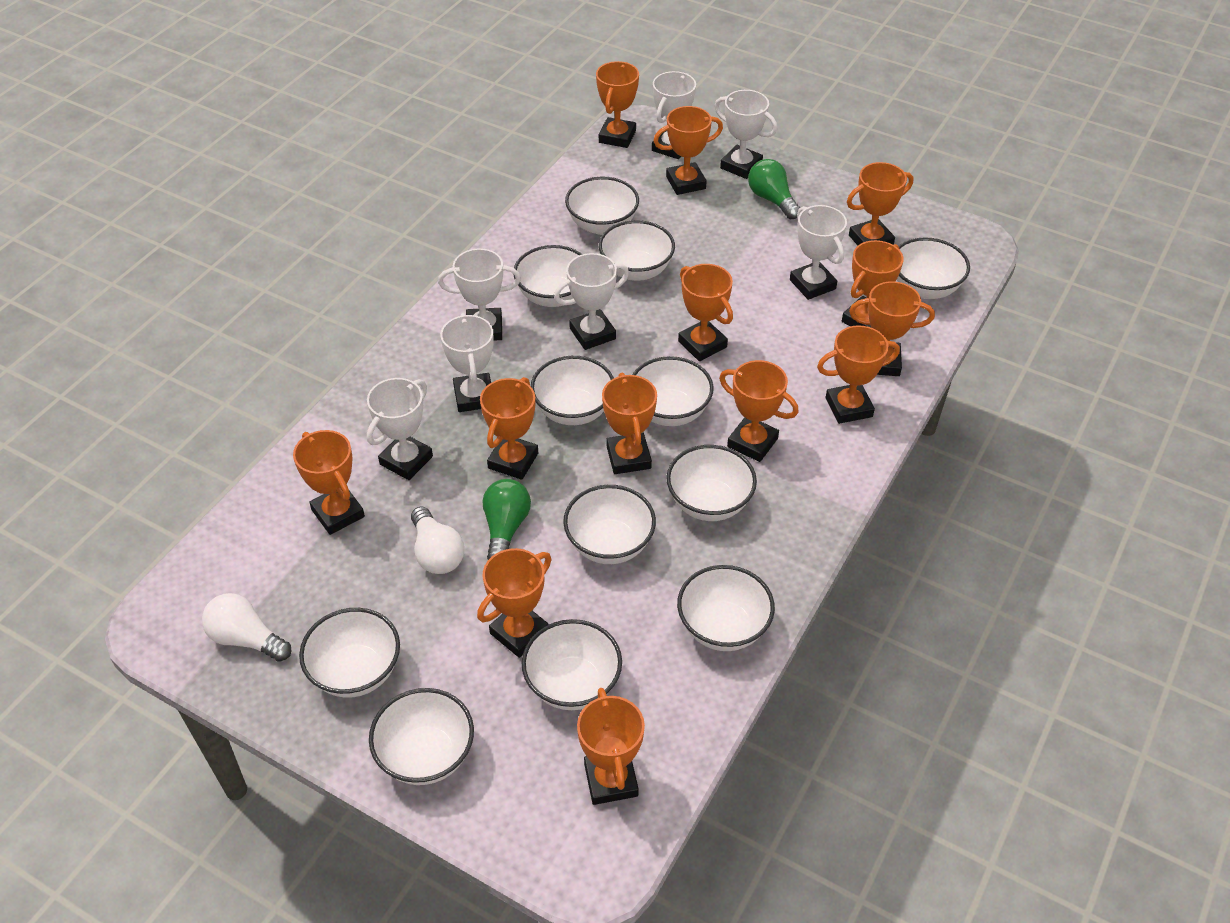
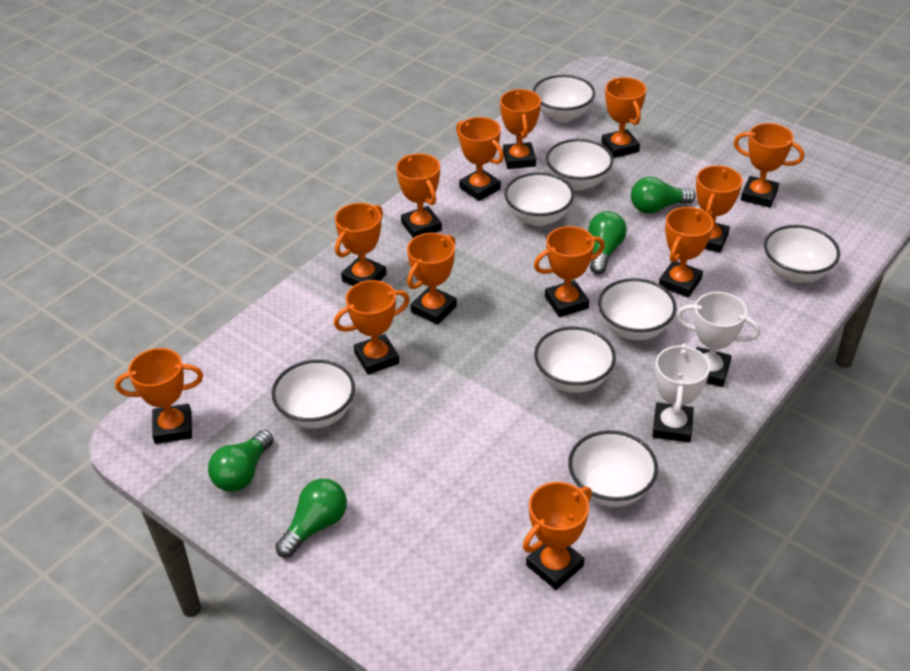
green light bulb: [483,479,531,560] [748,159,800,219] = 2 -> [208,430,274,492] [275,479,347,558] [588,211,627,274] [631,177,696,214] = 4
white bowl: [299,608,400,698] [369,688,474,785] [514,245,582,307] [521,619,622,710] [531,356,614,425] [563,485,656,564] [565,177,639,235] [599,220,675,281] [632,356,714,426] [666,445,757,521] [677,565,775,651] [897,237,970,299] = 12 -> [272,360,355,429] [504,172,574,226] [533,75,595,122] [534,327,616,393] [546,139,613,191] [568,430,658,507] [598,278,677,340] [764,225,840,283] = 8
white light bulb: [202,593,291,662] [411,506,464,574] = 2 -> none = 0
white trophy: [367,378,433,480] [438,249,521,341] [440,313,494,412] [554,253,629,350] [652,71,696,159] [714,90,777,179] [790,205,847,300] = 7 -> [653,343,710,443] [677,292,760,387] = 2

